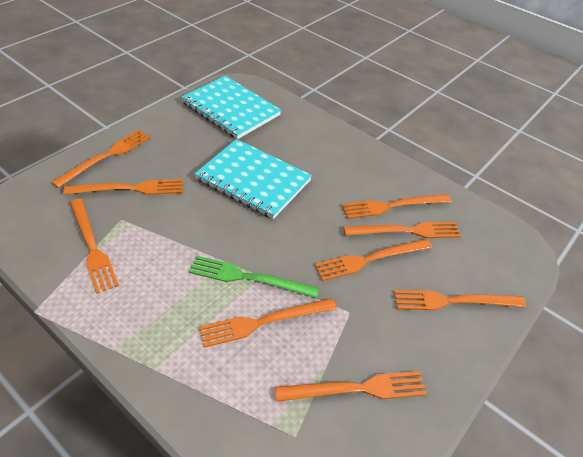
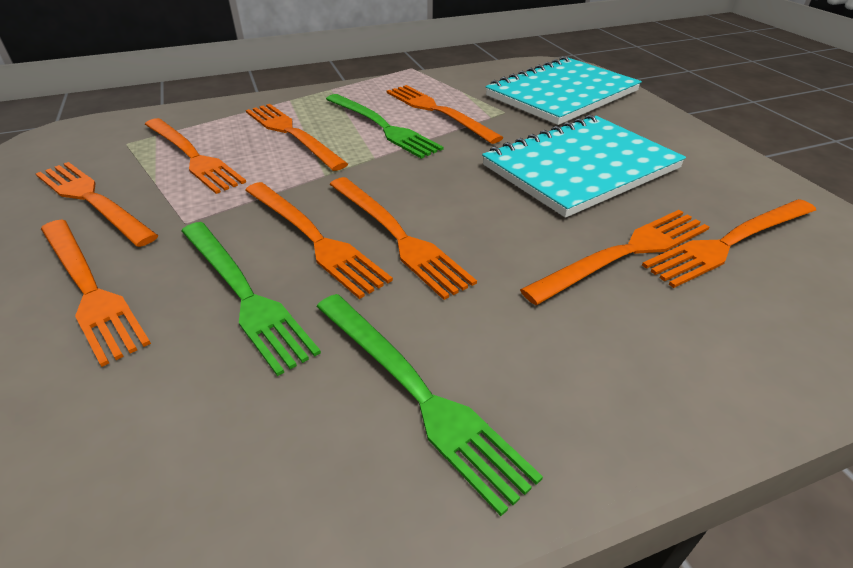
green fork: [189,256,319,299] = 1 -> [182,222,321,376] [316,294,543,516] [326,94,444,159] = 3

